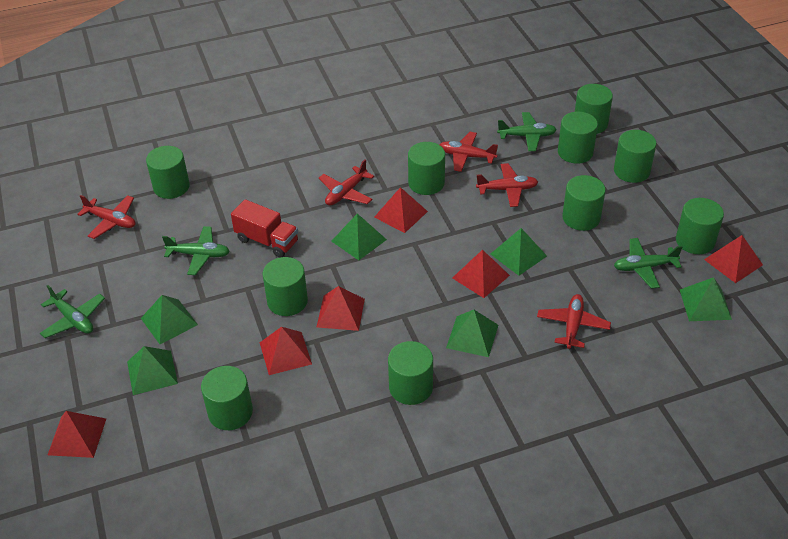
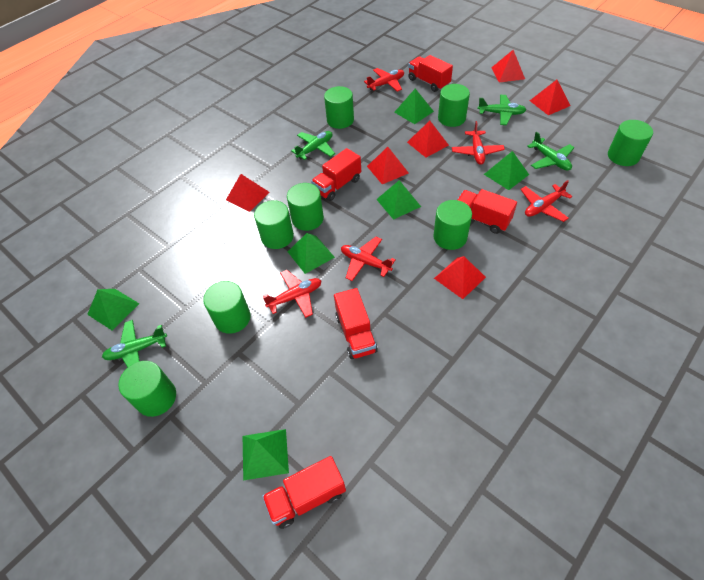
green cylinder: [146,146,190,199] [201,366,253,430] [262,257,308,316] [388,341,433,405] [408,142,445,195] [558,112,598,164] [562,175,606,231] [575,84,613,134] [614,130,656,183] [676,198,724,254] = 10 -> [118,361,176,417] [203,281,251,334] [254,200,294,249] [287,183,324,231] [324,86,354,129] [433,200,472,250] [438,84,470,127] [608,120,653,166] = 8
red truck: [231,199,298,258] = 1 -> [262,456,346,529] [311,148,361,201] [334,288,378,359] [408,55,453,92] [457,189,517,234] = 5

